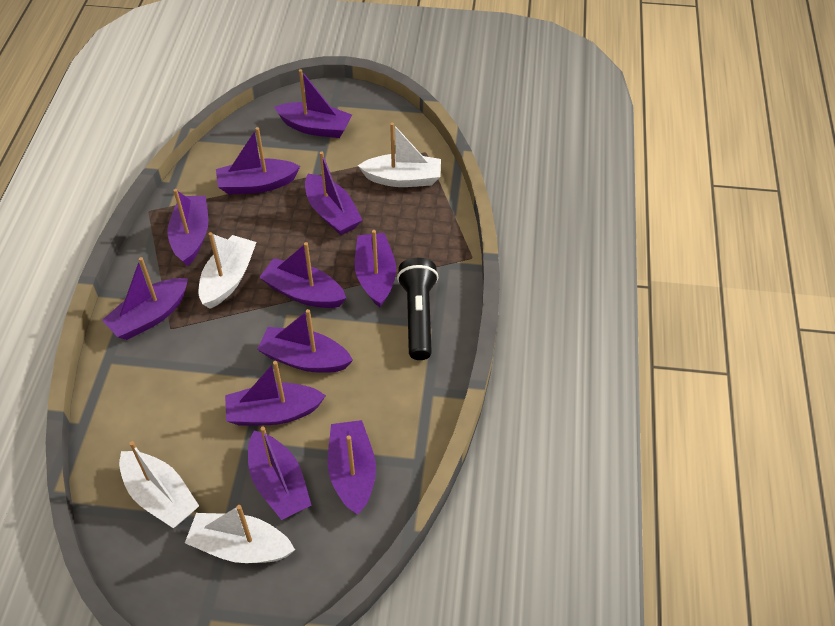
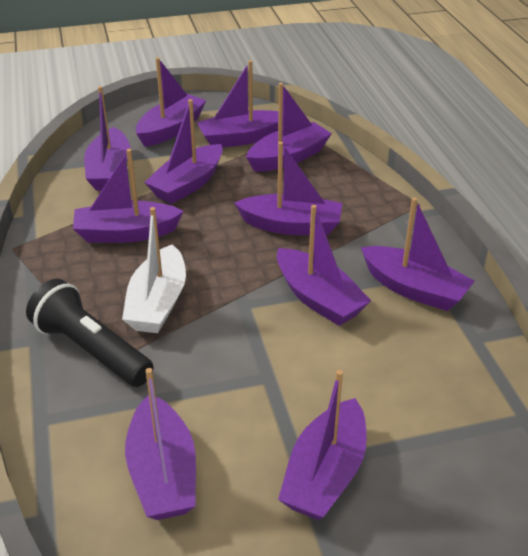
white boat: [119,441,199,528] [185,505,295,563] [198,232,257,309] [358,122,441,187] = 4 -> [122,207,186,333] = 1

